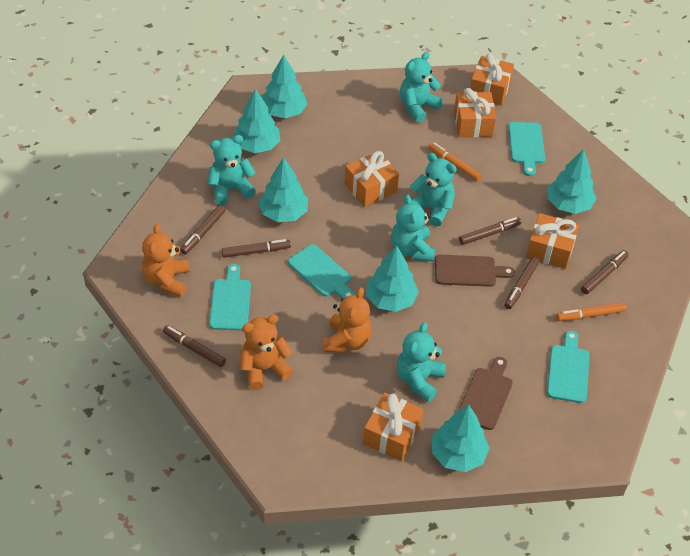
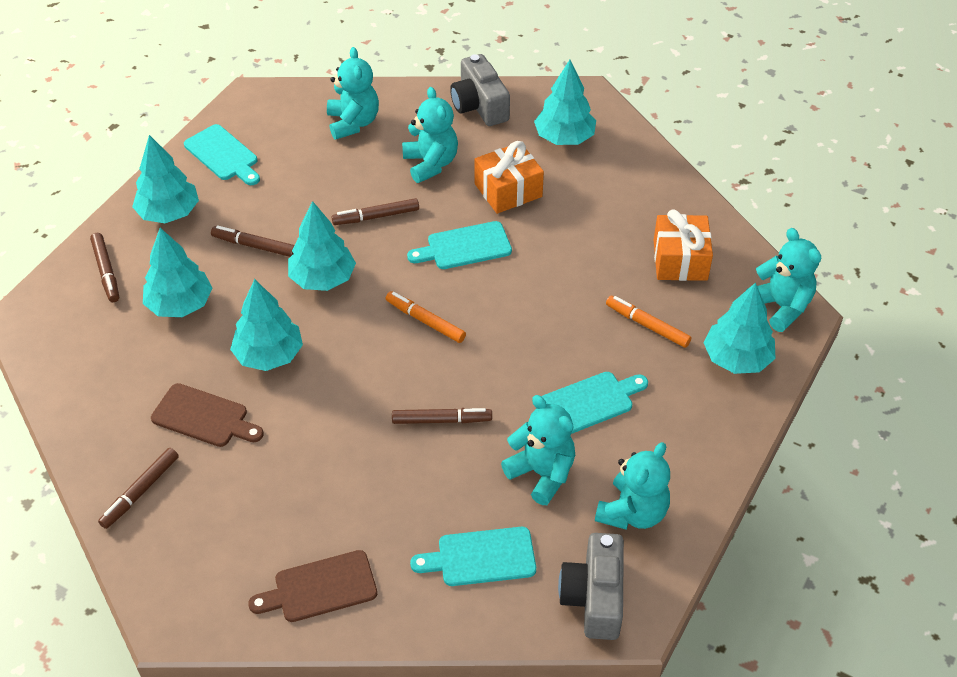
brown marker: [163,325,226,367] [180,205,225,255] [222,239,291,258] [459,217,521,245] [504,256,540,309] [581,250,629,294] = 6 -> [90,233,119,302] [98,448,179,529] [211,225,294,257] [331,198,419,225] [392,408,492,424] = 5
grey camera: none = 0 -> [450,54,510,126] [558,533,624,640] = 2
orange gift: [345,151,399,207] [363,392,423,461] [454,88,496,137] [470,53,514,106] [526,213,579,269] = 5 -> [475,141,544,214] [654,209,713,281] = 2
orange teddy bear: [142,224,189,297] [240,315,293,390] [323,287,372,353] = 3 -> none = 0

